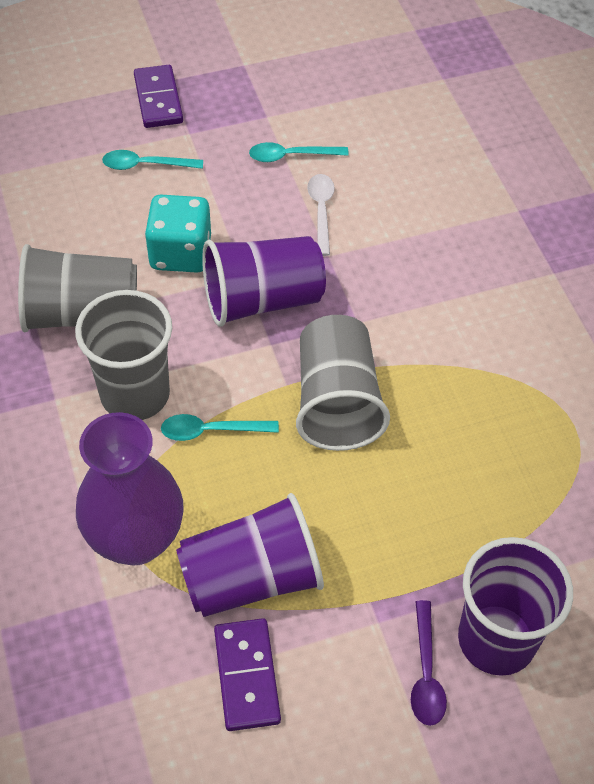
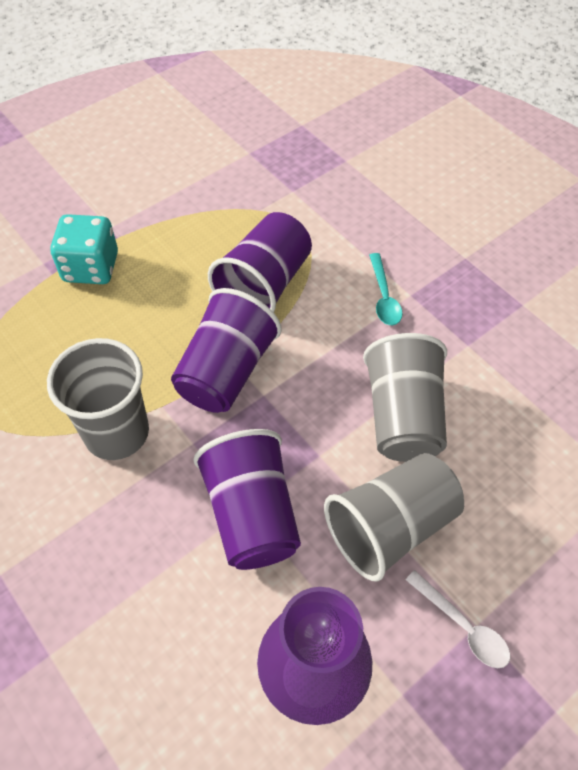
purple domino: [134,65,183,128] [214,618,281,731] = 2 -> none = 0
purple spoon: [411,600,447,726] = 1 -> none = 0
turquoise spoon: [102,150,203,170] [161,414,279,441] [249,142,349,162] = 3 -> [369,253,402,325] = 1

